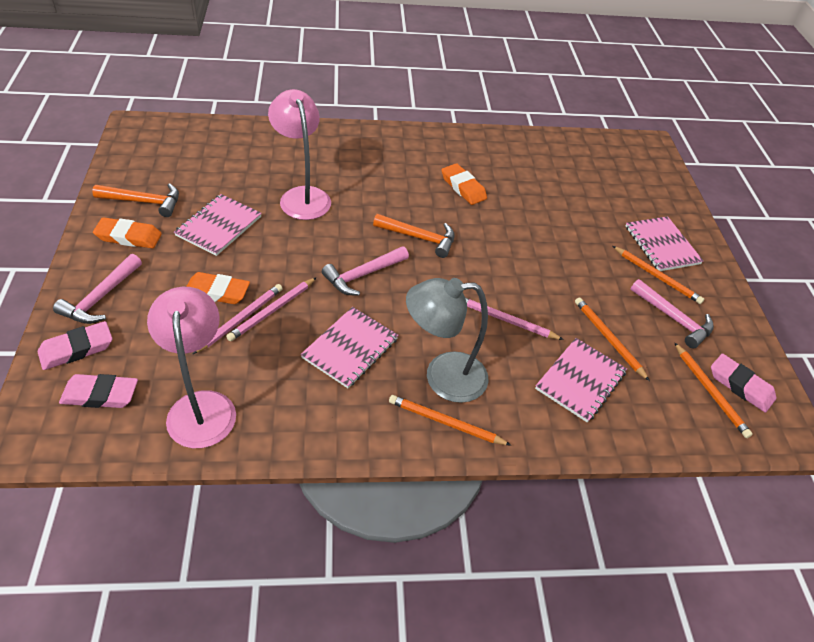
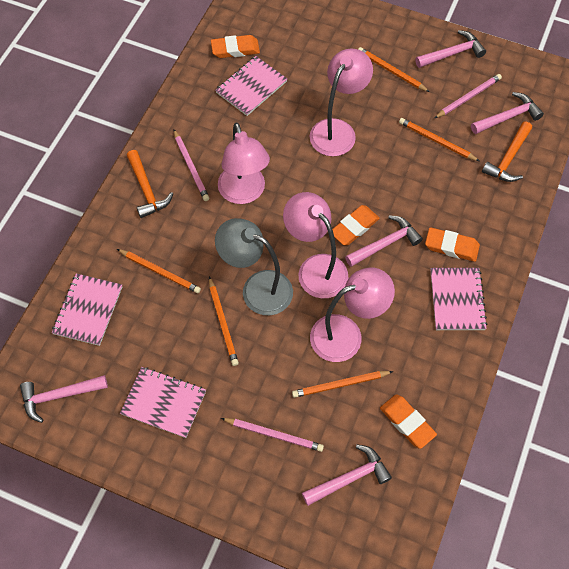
orange eraser: [93,217,162,248] [186,272,250,304] [442,163,487,205] = 3 -> [211,35,260,58] [332,205,380,245] [380,394,437,449] [425,227,480,262] = 4
orange pencil: [389,395,511,445] [575,297,650,381] [613,246,704,304] [674,342,753,438] = 4 -> [117,249,201,293] [209,277,239,366] [292,371,393,398] [358,47,430,92] [399,118,479,161] = 5
pink eraser: [38,321,112,370] [59,374,138,408] [711,354,776,413] = 3 -> none = 0
pink hammer: [53,254,142,324] [322,246,409,296] [630,279,714,349] = 3 -> [20,375,108,423] [302,444,392,506] [345,215,423,267] [415,30,486,68] [471,92,544,134] = 5
pink lamp: [147,287,236,448] [268,89,331,220] = 2 -> [218,123,270,204] [283,192,348,298] [309,49,373,157] [310,267,395,362] = 4

